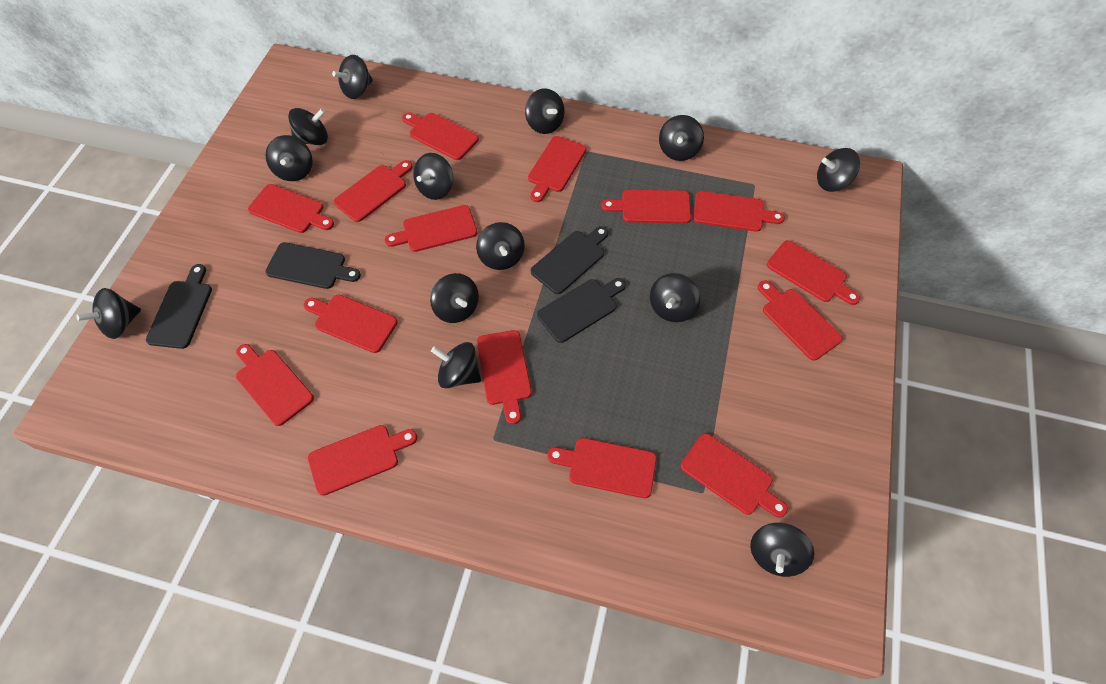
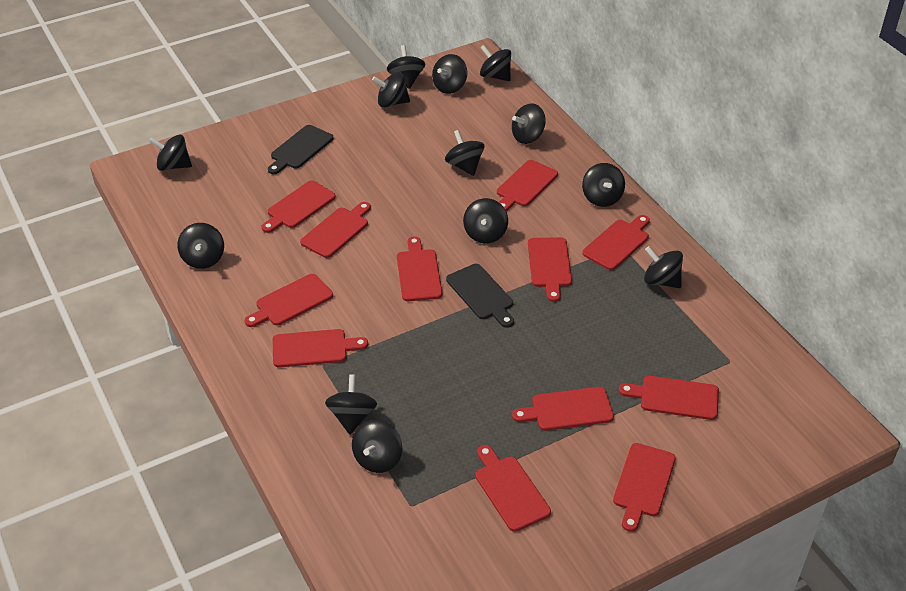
black cutting board: [146,264,212,349] [265,242,361,289] [531,226,609,294] [537,278,626,343] = 4 -> [268,125,334,174] [446,264,514,328] = 2
red cutting board: [236,344,314,426] [248,184,334,233] [304,295,397,353] [308,425,417,496] [334,160,413,222] [385,205,477,252] [402,113,479,160] [477,330,532,424] [528,136,586,202] [547,438,657,498] [601,190,691,224] [681,433,788,518] [693,191,785,232] [758,281,843,361] [767,240,860,305] = 15 -> [245,274,333,327] [261,180,336,233] [273,329,368,368] [300,202,371,258] [397,236,442,301] [475,445,551,532] [497,160,558,211] [512,387,614,431] [528,237,572,302] [582,215,650,270] [613,443,676,532] [619,376,719,420] = 12

